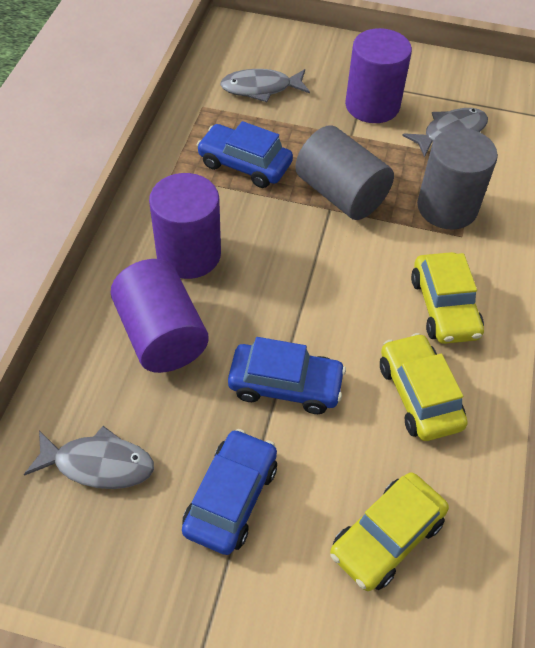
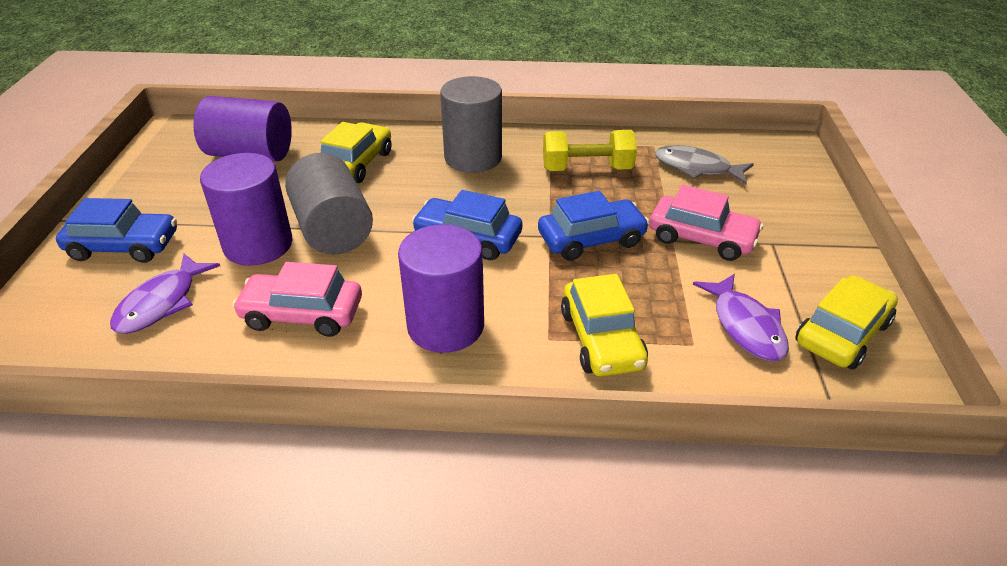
grey fish: [24,426,154,489] [220,69,310,102] [402,108,488,158] = 3 -> [655,145,754,184] = 1
pink car: none = 0 -> [232,262,362,337] [649,185,763,261] = 2
purple fish: none = 0 -> [110,254,220,334] [693,274,789,361] = 2
yellow dumbbell: none = 0 -> [543,130,637,171] = 1

